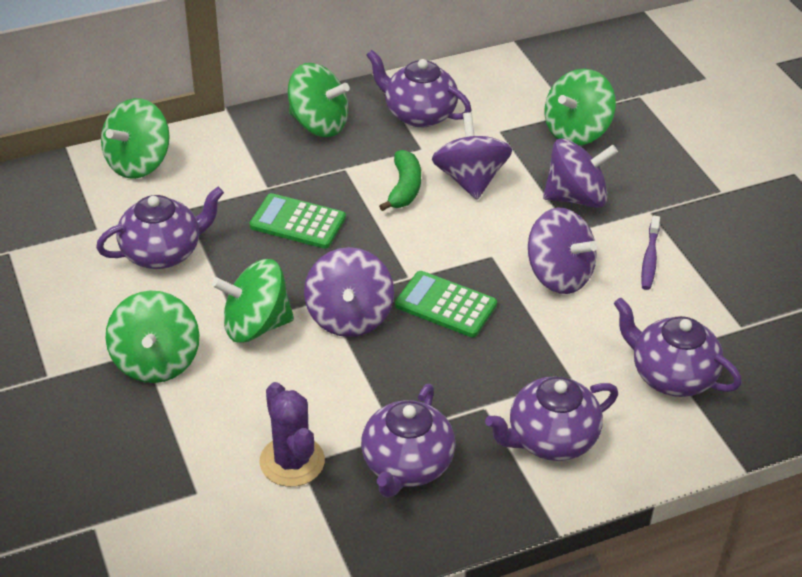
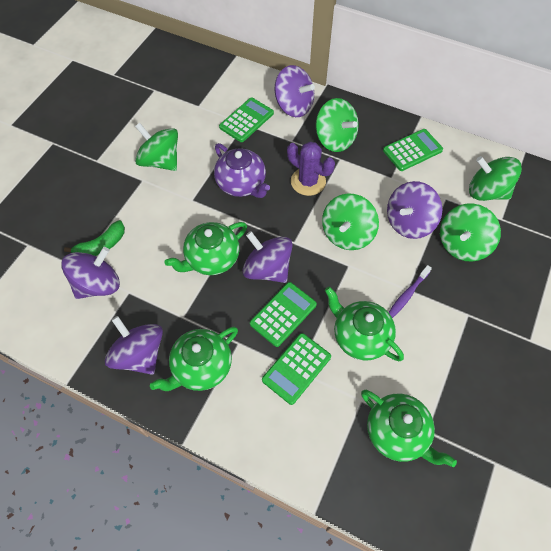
green calculator: [250,193,346,249] [395,271,497,337] = 2 -> [219,97,274,142] [250,282,317,347] [262,333,331,405] [383,129,443,171] = 4
green teapot: none = 0 -> [150,327,238,391] [165,222,247,275] [325,286,404,361] [361,390,457,467] = 4
purple spinning top: [304,247,394,337] [432,112,512,200] [528,208,597,294] [543,138,618,208] = 4 -> [62,247,120,299] [105,316,163,375] [242,231,293,283] [275,65,315,117] [387,181,442,239] = 5
purple teapot: [96,187,224,269] [361,384,455,498] [366,50,472,127] [485,377,618,461] [614,298,742,397] = 5 -> [214,143,270,198] = 1

